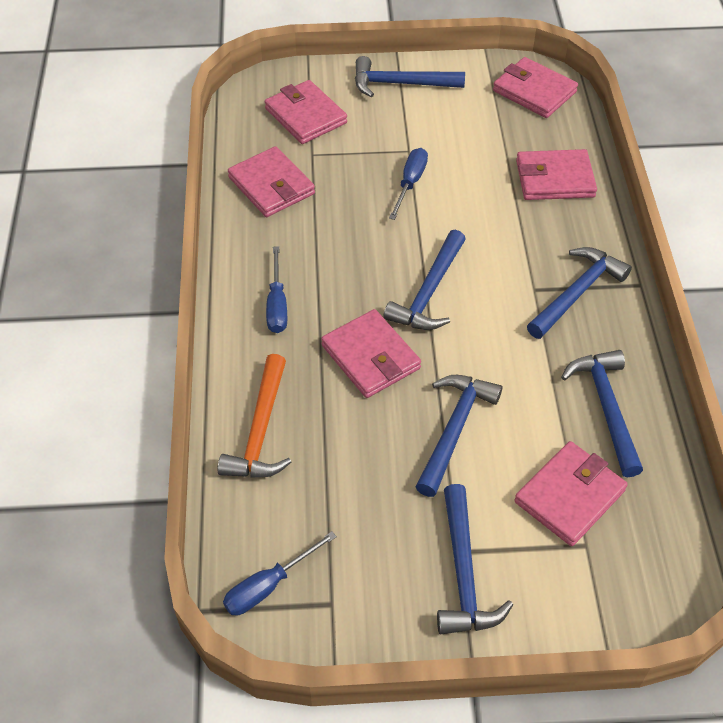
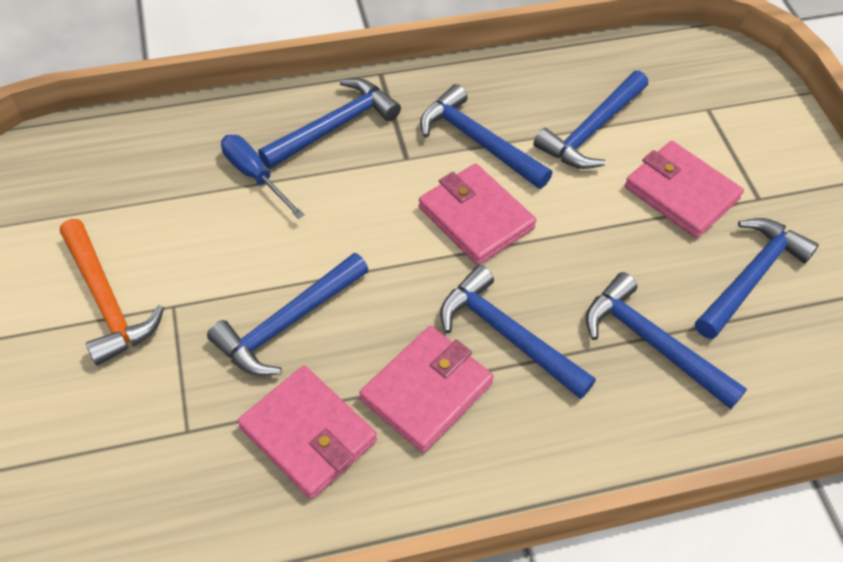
blue hammer: [355,56,465,97] [383,230,466,330] [416,375,503,497] [437,484,513,635] [527,247,632,339] [561,350,643,477] = 6 -> [207,253,369,376] [258,78,401,169] [420,84,552,189] [440,265,596,399] [533,71,648,169] [586,272,747,409] [695,218,819,339] = 7
blue screwdriver: [223,531,337,615] [266,246,287,333] [389,148,428,220] = 3 -> [221,135,305,219] = 1
pink wallet: [228,146,315,217] [265,80,347,144] [321,309,421,398] [493,57,578,118] [514,441,628,546] [516,149,597,200] = 6 -> [238,366,377,499] [359,326,494,453] [419,164,537,265] [625,141,744,238] = 4

